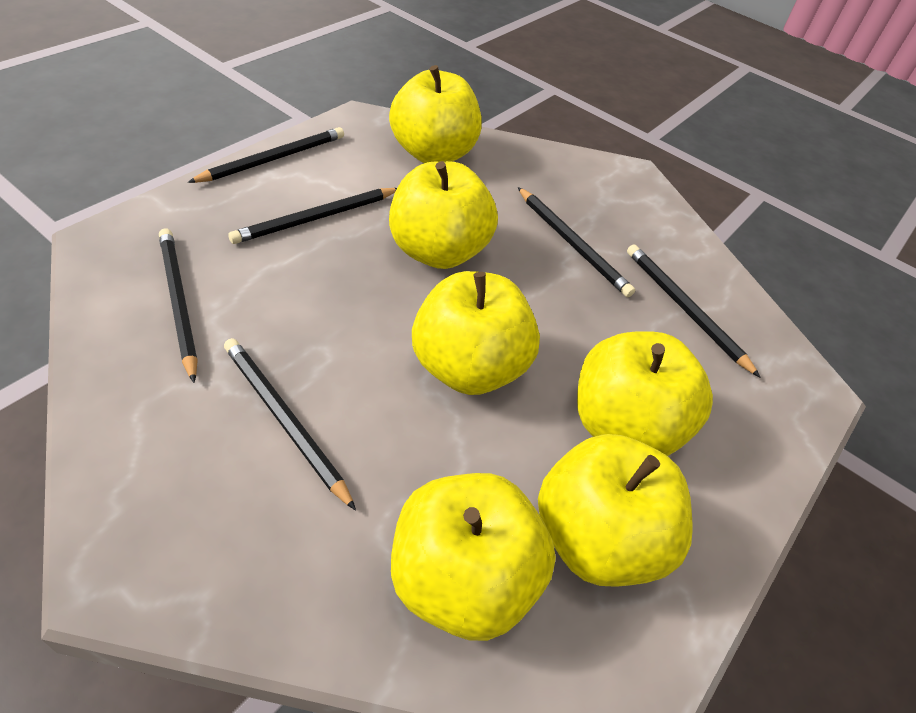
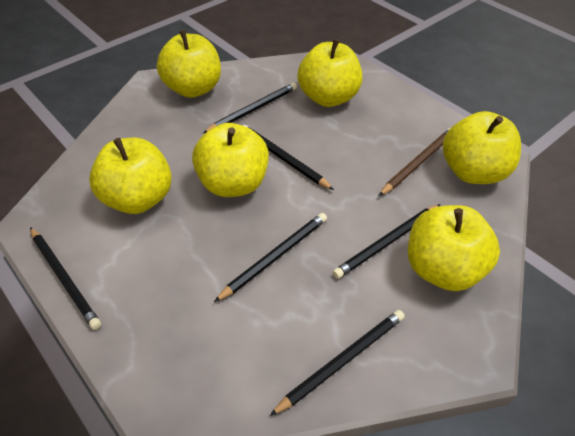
brown pencil: none = 0 -> [379,128,450,196] = 1

